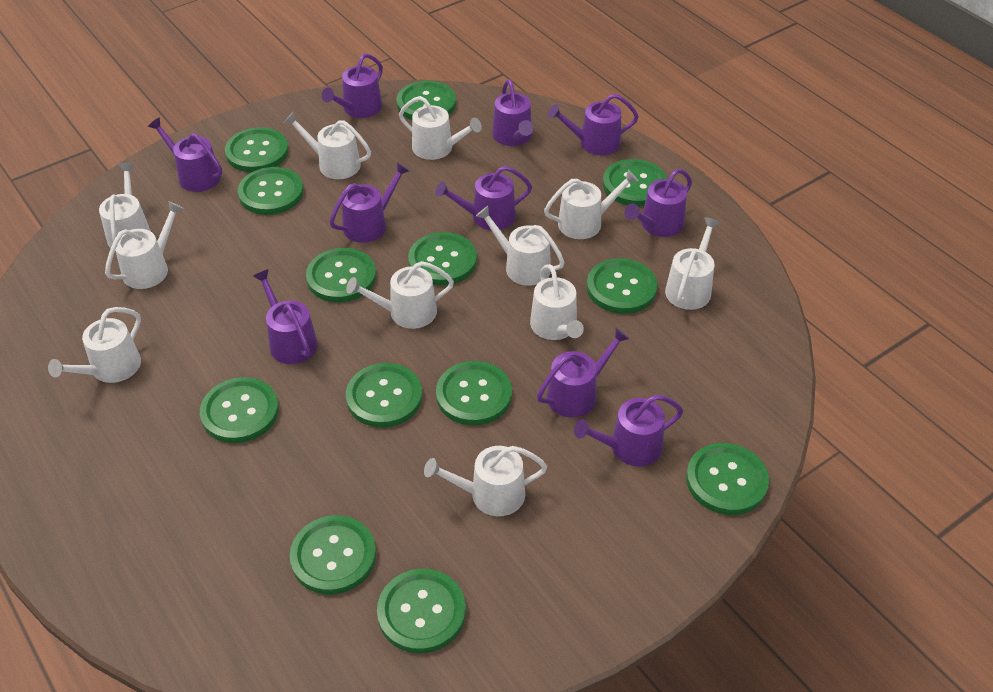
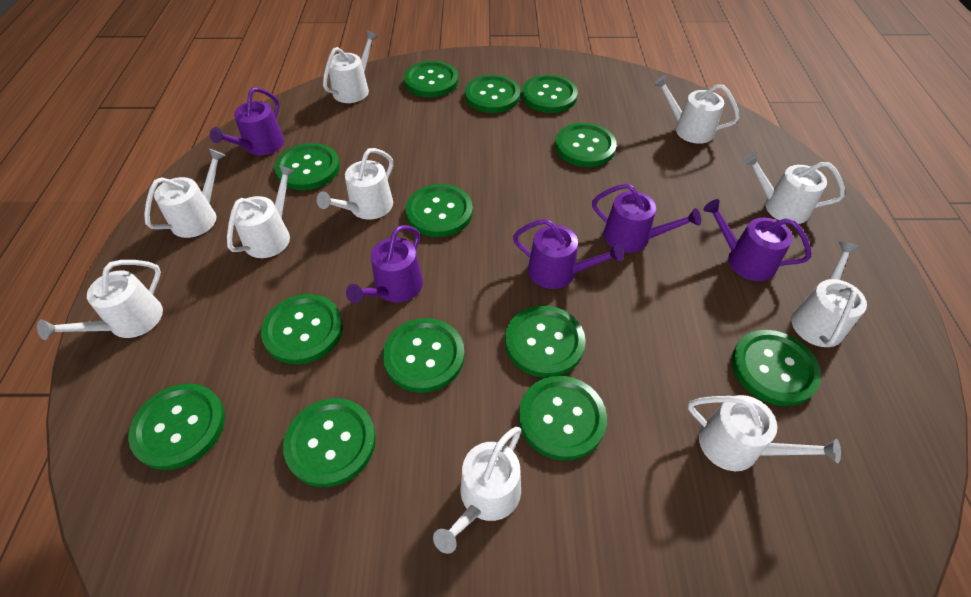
purple watering can: [148,117,222,192] [253,269,318,364] [322,54,383,118] [329,162,410,243] [435,166,532,230] [492,79,533,146] [537,328,630,418] [548,94,639,155] [574,395,683,466] [625,169,692,237] = 10 -> [210,87,284,155] [346,225,423,303] [513,219,624,289] [592,184,701,253] [703,199,811,281] = 5
white watering can: [48,307,141,383] [99,163,151,248] [105,201,184,289] [284,112,371,179] [346,261,454,329] [399,96,482,160] [424,446,547,516] [476,206,565,286] [530,264,584,340] [544,170,638,239] [665,217,720,310] = 11 -> [37,260,163,340] [144,149,226,238] [227,165,295,258] [317,148,393,219] [323,30,378,103] [433,427,521,554] [653,75,740,144] [688,395,841,471] [742,151,845,224] [791,242,867,347] = 10

